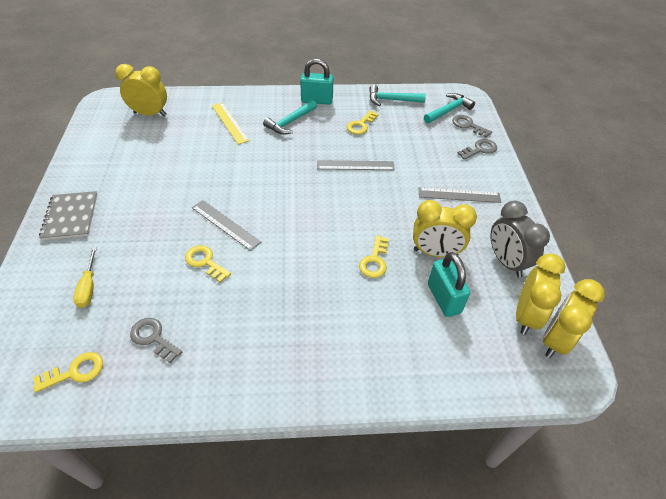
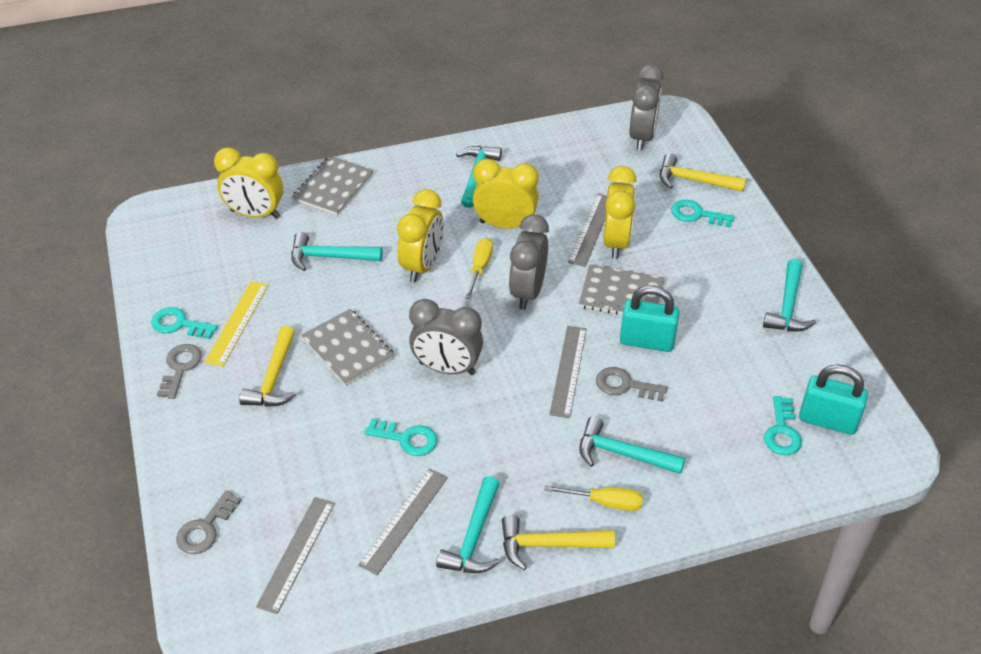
grey clock: [490,201,550,277] = 1 -> [409,299,483,375] [509,214,549,310] [629,64,664,150] = 3
grey notebook: [39,191,97,240] = 1 -> [292,156,373,215] [301,309,395,386] [579,265,664,315] = 3
grey ruler: [192,200,261,251] [317,160,395,170] [419,187,501,203] = 3 -> [256,497,335,614] [358,469,448,575] [549,326,587,418] [568,194,607,267] = 4
turquoise hammer: [263,100,317,135] [369,85,426,106] [424,93,475,123] = 3 -> [291,232,383,271] [436,476,500,573] [456,146,502,208] [579,416,685,474] [763,259,816,332] = 5
turquoise key: none = 0 -> [151,307,218,339] [364,419,437,456] [671,200,734,227] [764,396,802,455] = 4
yellow hammer: none = 0 -> [239,326,296,407] [502,515,615,570] [660,153,746,192] = 3
yellow key: [33,352,103,393] [185,245,231,283] [347,110,379,135] [359,235,389,278] = 4 -> none = 0
yellow screwdriver: [73,247,97,308] = 1 -> [465,238,493,299] [544,485,643,511] = 2

